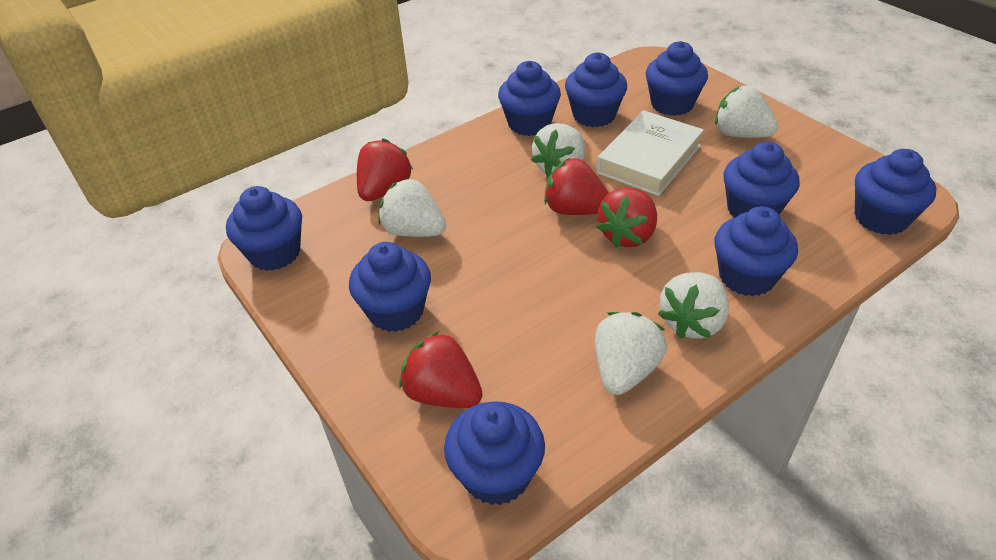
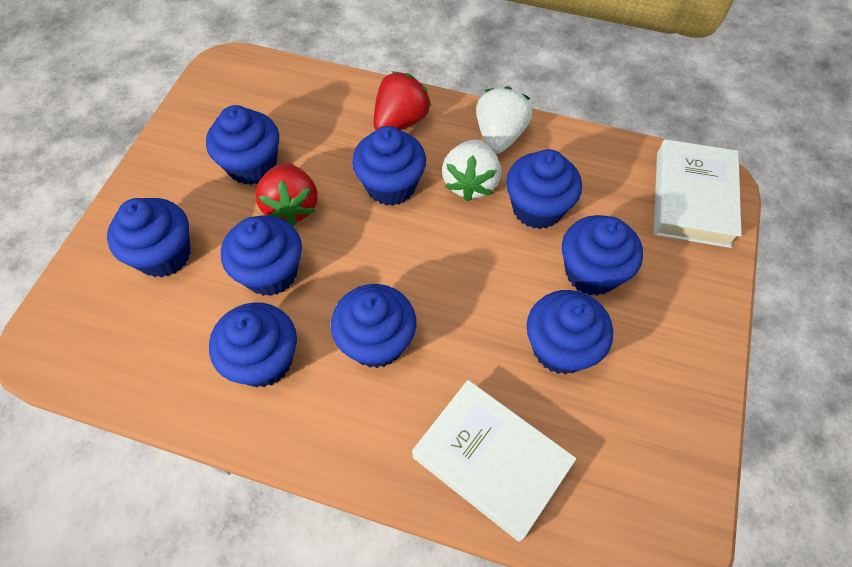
red strawberry: [357,139,413,201] [399,331,483,408] [544,158,609,215] [596,188,657,248] = 4 -> [255,163,318,226] [373,71,432,130] = 2
white book: [597,110,704,196] = 1 -> [412,380,576,542] [654,139,742,248] = 2
white strawberry: [378,178,446,237] [531,123,585,177] [595,312,667,395] [658,272,729,339] [715,85,778,138] = 5 -> [442,139,501,202] [476,86,532,154] = 2

